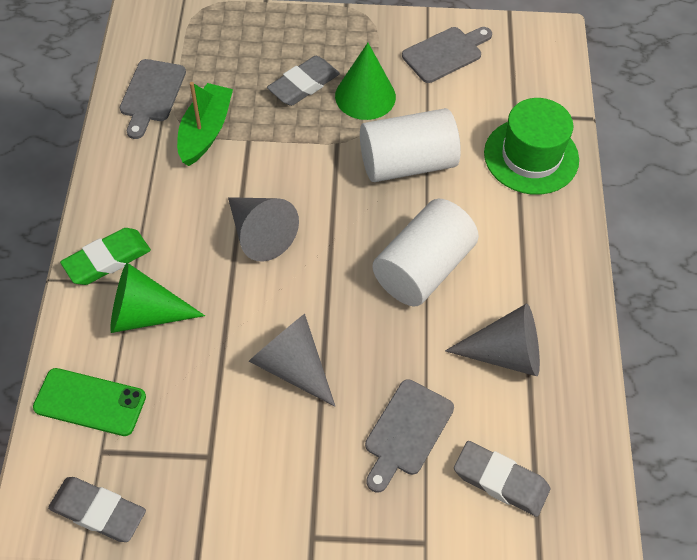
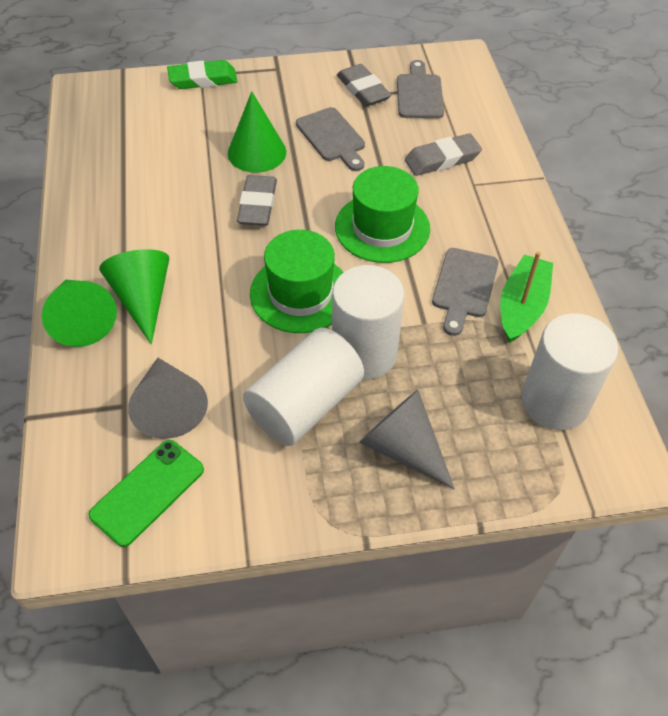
green cone: [110,263,205,333] [335,43,396,120] = 2 -> [42,280,117,347] [99,249,169,344] [228,91,286,173] = 3
green hat: [484,98,579,195] = 1 -> [250,230,343,333] [335,166,430,263] = 2
grey cone: [228,197,299,262] [249,314,335,407] [445,303,540,376] = 3 -> [128,358,208,439] [359,390,455,489] = 2
white cylinder: [360,108,461,182] [372,199,479,306] = 2 -> [243,328,364,446] [332,265,404,380] [521,313,618,430] = 3

